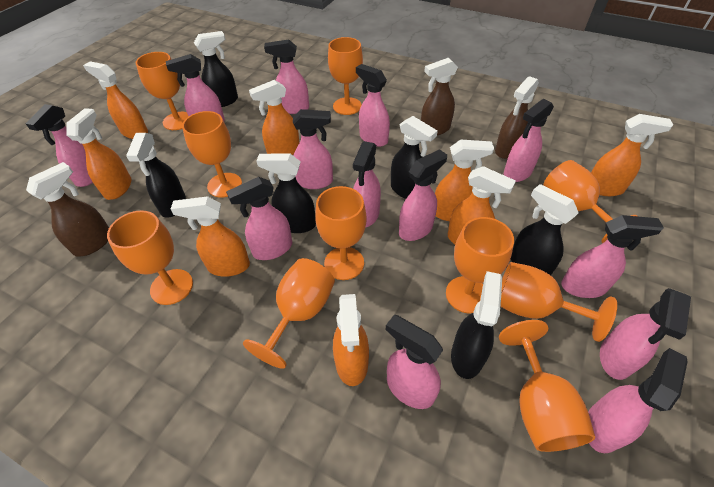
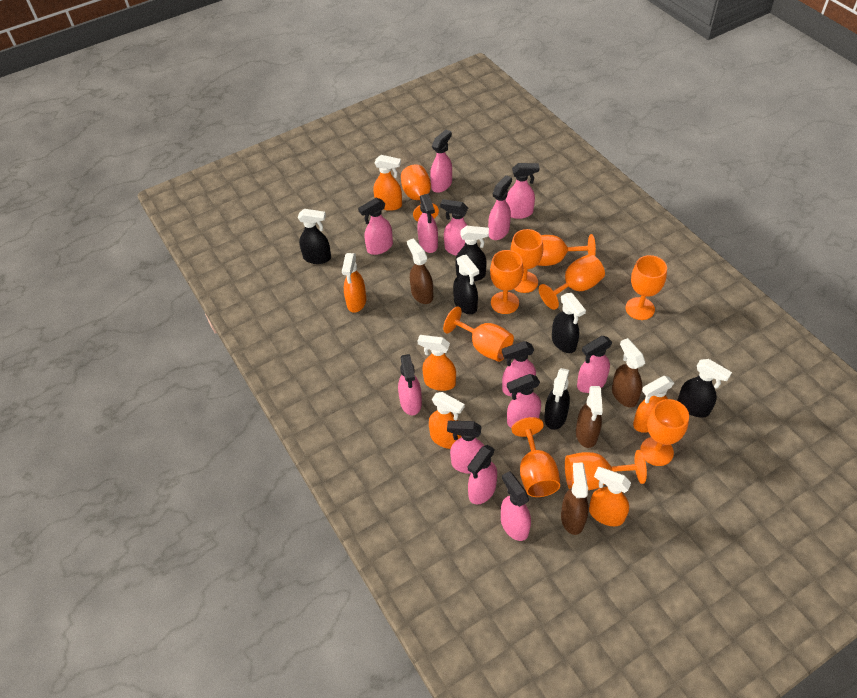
brown spray bottle: [26,162,109,257] [421,58,458,135] [495,76,539,159] = 3 -> [407,238,433,304] [561,463,589,535] [576,386,603,448] [612,338,645,407] = 4
orange spray bottle: [66,108,131,200] [83,61,148,139] [171,196,250,277] [249,80,300,155] [333,294,369,386] [435,139,494,221] [448,166,516,244] [591,114,673,196] = 8 -> [342,253,366,313] [373,155,402,211] [418,335,456,391] [429,392,465,449] [589,467,631,526] [633,376,674,433] = 6

